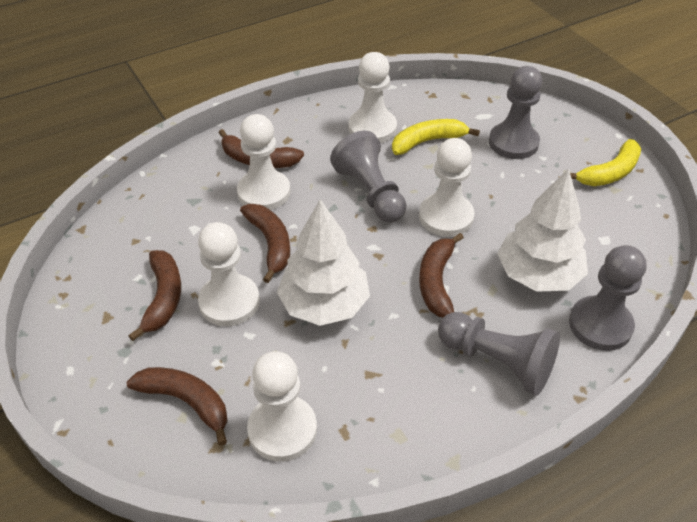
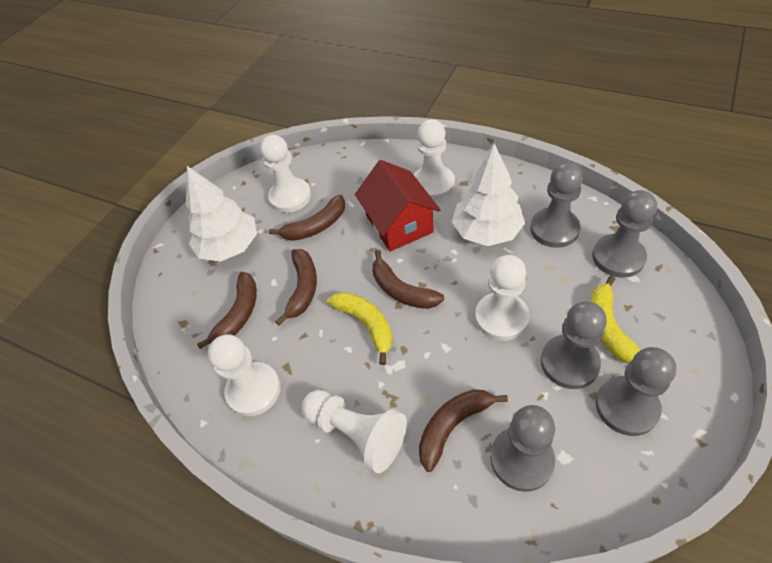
grey pawn: [330,130,406,223] [438,312,560,396] [489,66,542,159] [569,245,646,351] = 4 -> [490,405,555,492] [530,162,583,248] [541,301,607,389] [592,190,657,278] [595,347,676,436] = 5
red house: none = 0 -> [355,160,440,252] = 1

